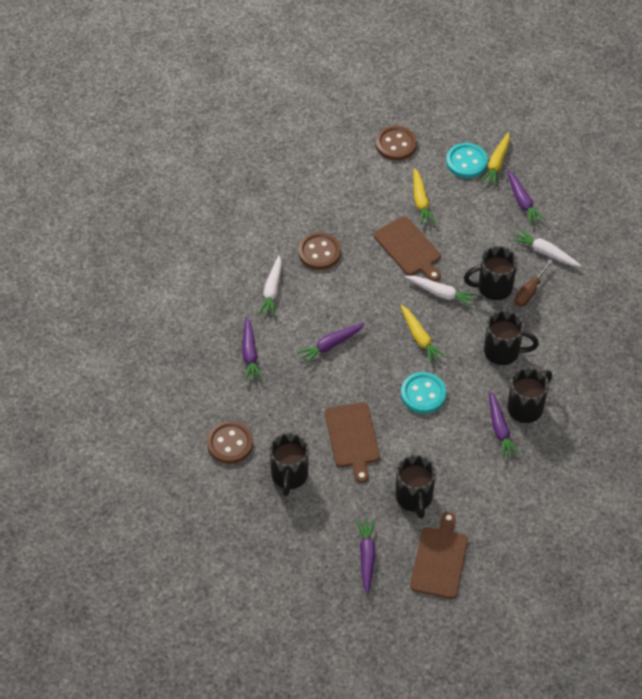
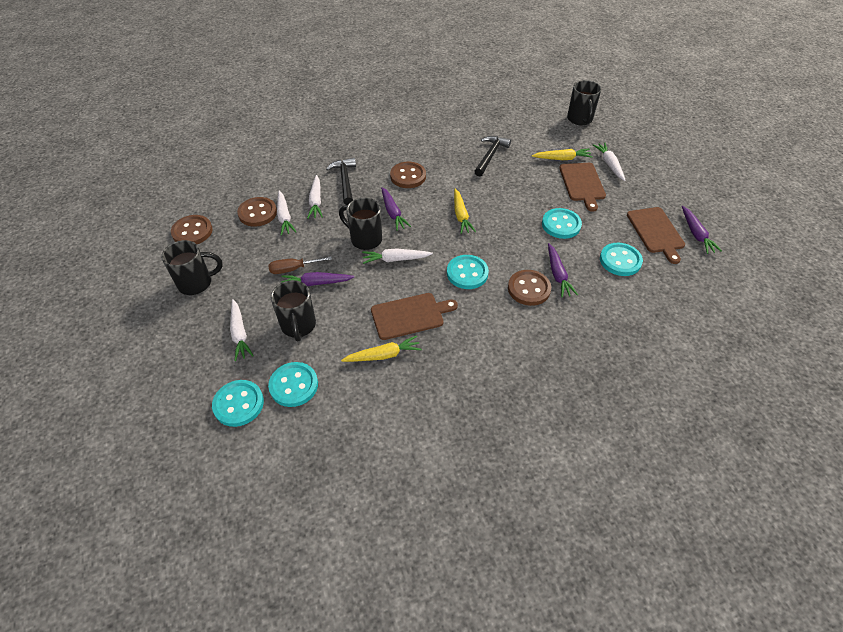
black hammer: none = 0 -> [326,158,356,205] [474,136,511,177] = 2
black mug: [270,433,309,496] [396,455,436,519] [464,246,518,300] [484,310,539,365] [507,368,552,423] = 5 -> [161,240,223,295] [271,280,316,342] [339,197,382,250] [567,80,601,125] = 4
brown button: [207,421,253,464] [298,232,341,270] [376,126,417,161] = 3 -> [171,215,213,244] [237,197,277,227] [390,162,426,188] [508,270,551,306] = 4
purple carrot: [242,317,263,381] [297,323,365,365] [356,519,376,594] [489,391,520,459] [507,170,545,225] = 5 -> [281,272,354,286] [381,187,411,231] [548,243,578,297] [682,206,722,254] = 4
turquoise button: [401,372,446,414] [446,143,488,178] = 2 -> [212,380,264,427] [268,362,318,407] [447,255,489,289] [542,208,582,239] [600,243,643,276] = 5
white carrot: [258,255,282,316] [405,276,477,308] [512,229,581,267] = 3 -> [230,299,254,361] [277,191,296,236] [307,175,323,218] [362,249,433,264] [593,143,626,181] = 5

